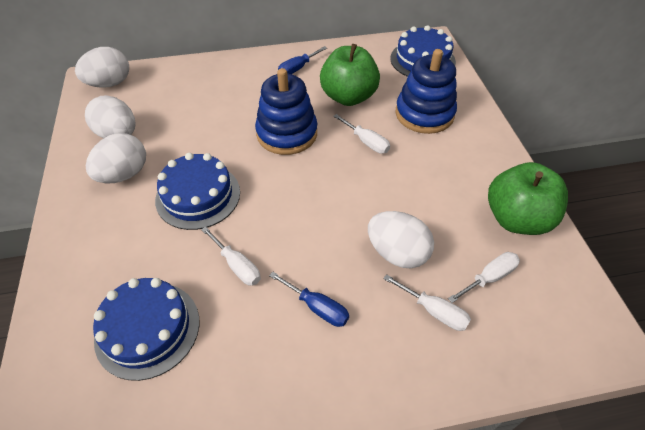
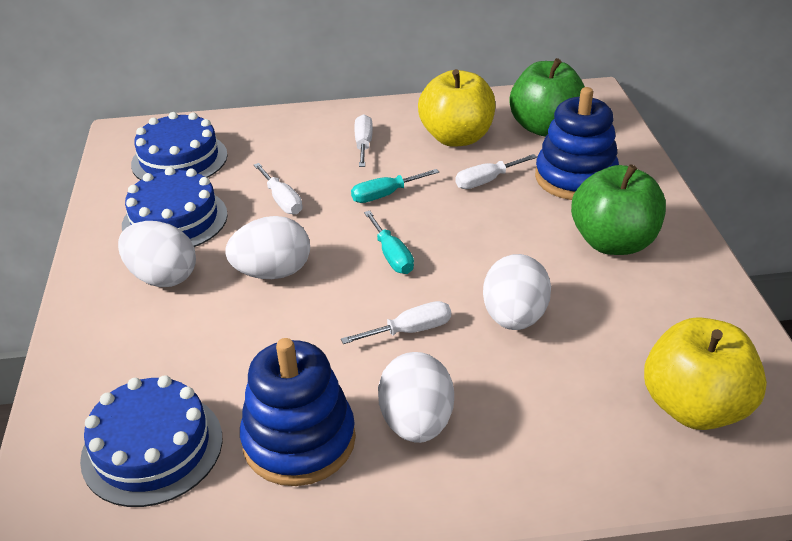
blue screwdriver: [269,272,349,327] [278,46,327,74] = 2 -> none = 0
turquoise screwdriver: none = 0 -> [351,169,439,203] [364,211,414,274] = 2
yellow apple: none = 0 -> [418,69,496,147] [644,317,767,430] = 2

